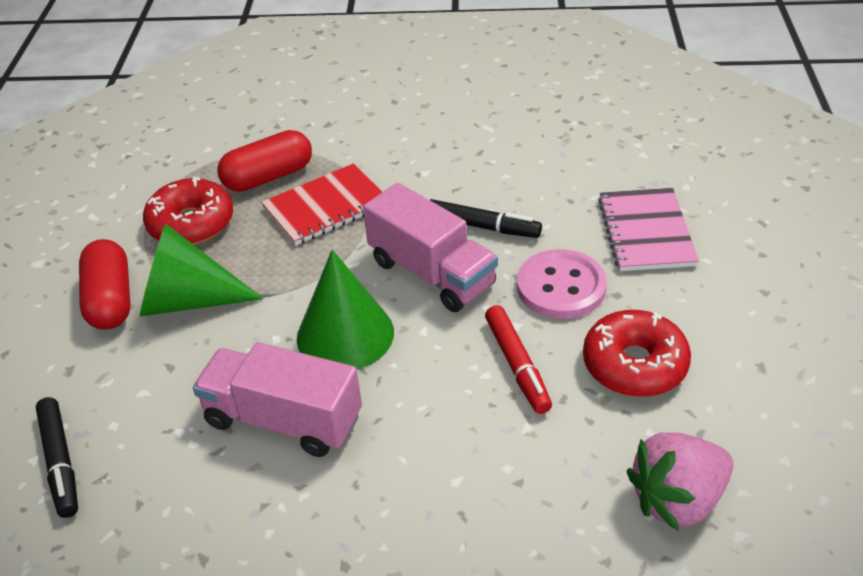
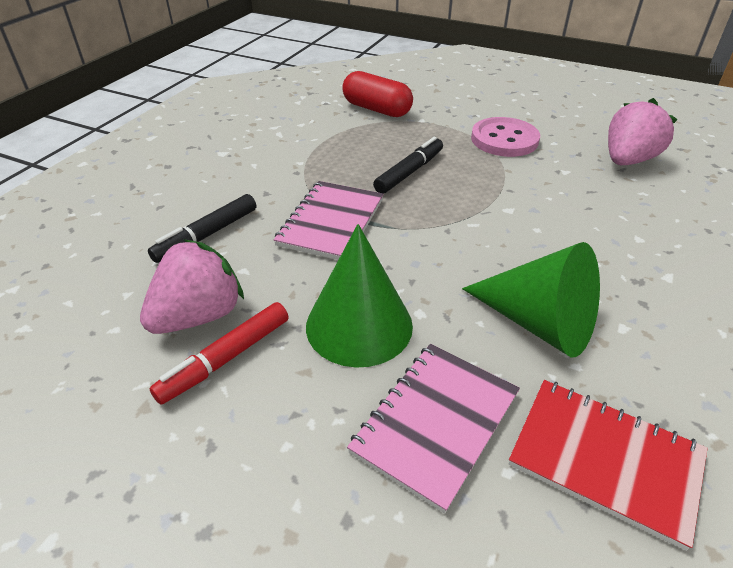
pink notebook: [598,188,699,271] = 1 -> [274,181,384,260] [347,344,520,513] = 2
pink strawberry: [627,432,734,531] = 1 -> [140,239,244,334] [608,98,678,165] = 2
pink truck: [193,342,362,457] [363,183,498,312] = 2 -> none = 0
red capsule: [79,239,131,330] [217,130,312,192] = 2 -> [342,71,413,117] = 1
red donut: [143,176,233,245] [583,310,691,397] = 2 -> none = 0

